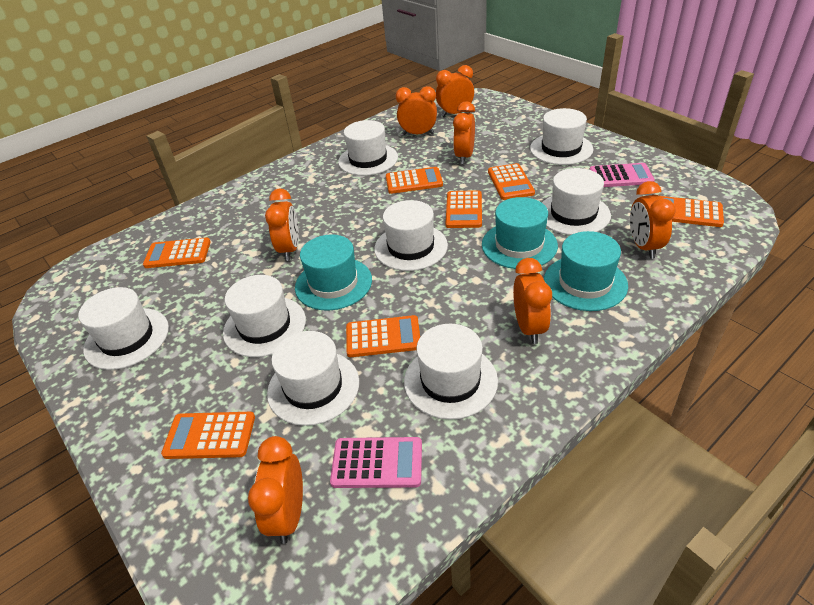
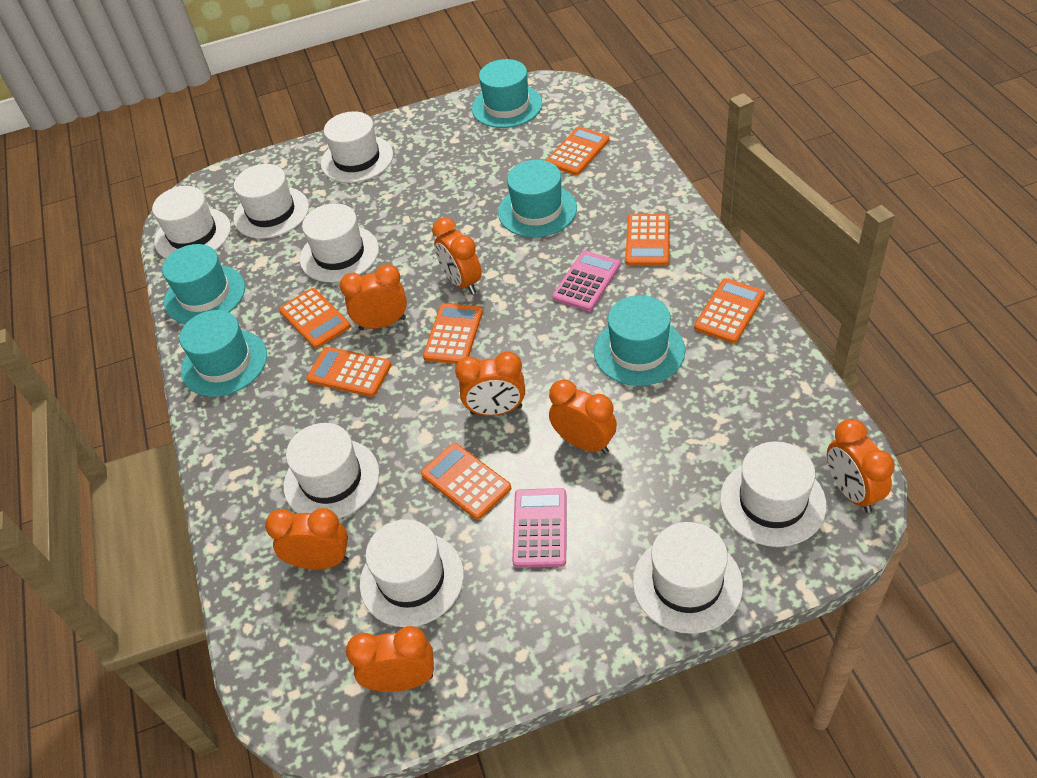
turquoise hat: [295,235,372,311] [482,197,558,269] [544,231,628,311] = 3 -> [162,244,245,324] [179,310,267,397] [472,59,542,128] [498,160,577,237] [594,295,685,386] = 5

